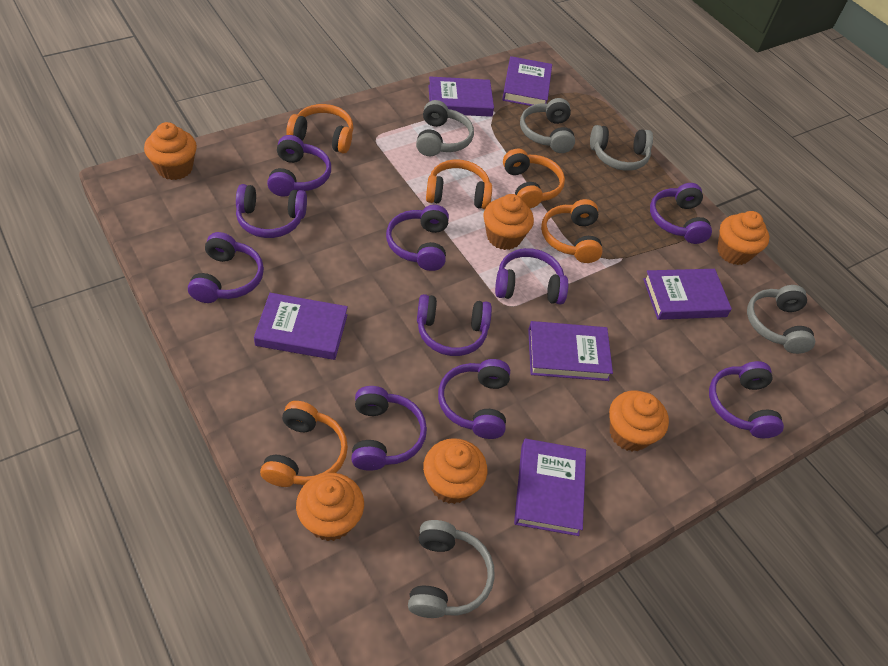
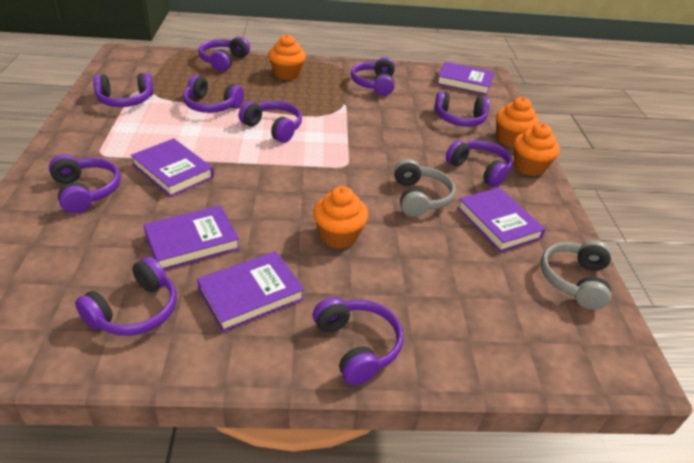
grey headphones: [408,520,495,618] [416,100,474,156] [520,98,575,153] [590,125,653,171] [747,285,815,354] = 5 -> [394,159,456,217] [540,240,611,310] = 2
orange cupcake: [144,122,197,180] [296,473,364,541] [423,438,487,504] [483,194,534,250] [609,390,669,452] [717,211,769,265] = 6 -> [269,34,306,81] [313,186,368,249] [496,97,539,147] [514,123,560,176] = 4
orange headphones: [260,401,348,487] [286,104,354,154] [426,159,492,209] [503,149,565,208] [541,199,603,263] = 5 -> none = 0
purple book: [254,293,348,360] [428,77,494,117] [502,56,552,106] [514,438,586,536] [528,321,613,381] [643,269,732,320] = 6 -> [131,138,214,197] [143,205,240,270] [197,251,304,332] [437,62,494,95] [457,188,546,252] = 5

